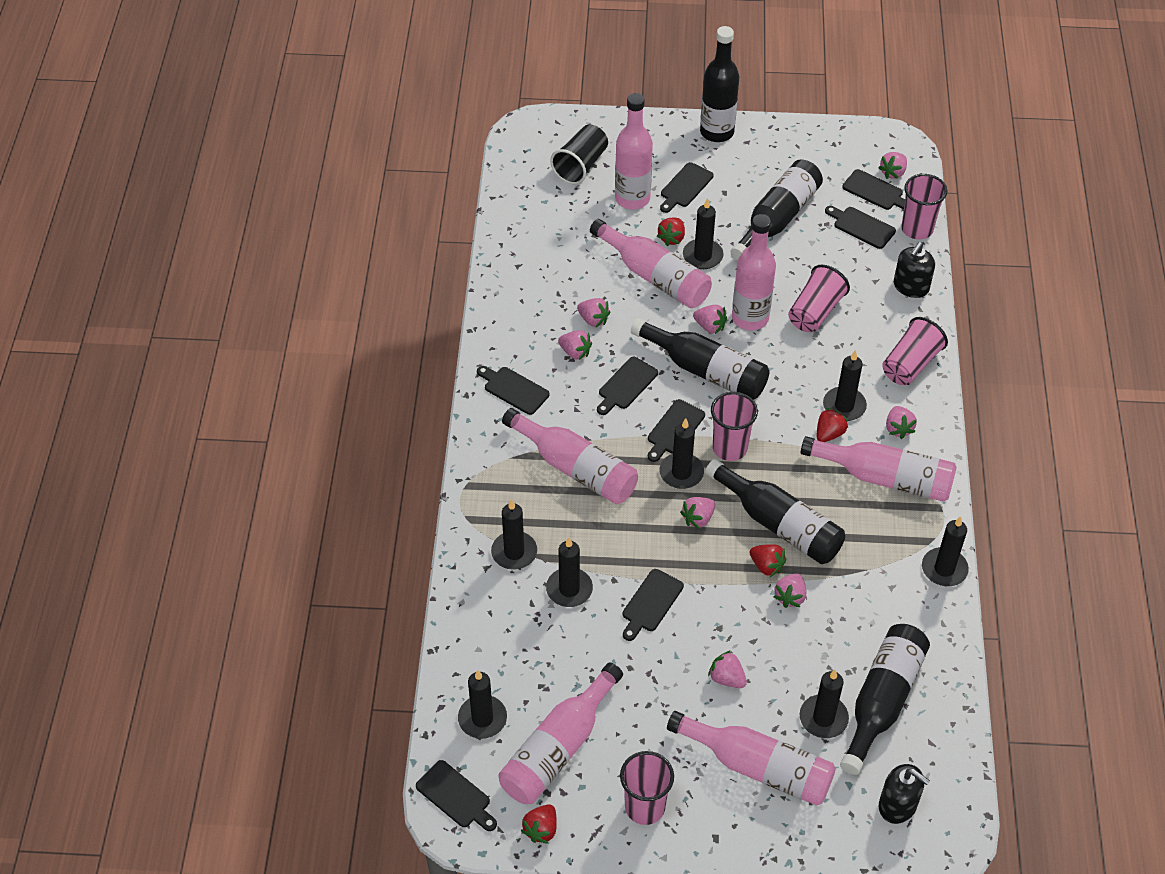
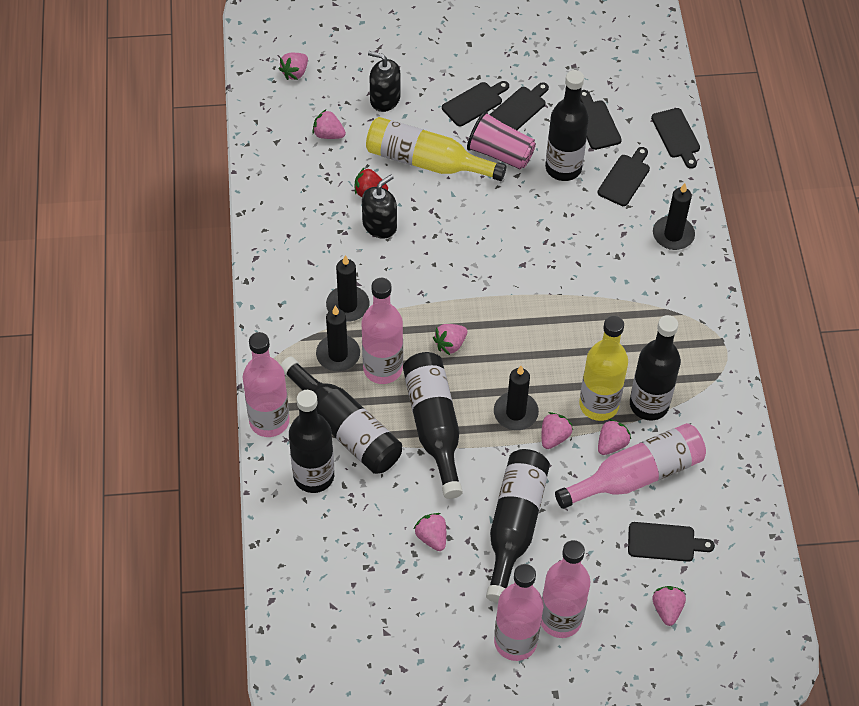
black bottle: [631,318,769,400] [700,26,739,142] [705,459,845,564] [731,159,823,261] [840,624,930,775] = 5 -> [281,357,402,474] [289,390,334,493] [403,352,463,499] [486,449,550,603] [545,70,589,181] [630,315,681,421] = 6
black candle: [458,670,507,739] [491,499,537,570] [546,538,593,607] [660,418,704,489] [683,198,724,269] [800,670,849,738] [823,350,867,421] [922,516,969,586] = 8 -> [316,306,360,371] [326,255,370,322] [494,366,539,430] [653,183,695,250] = 4
black cup: [550,124,608,184] = 1 -> none = 0
black cutting board: [416,760,497,831] [477,366,550,415] [597,357,658,415] [623,569,684,641] [648,399,705,462] [660,162,714,213] [825,206,896,249] [842,169,905,210] = 8 -> [442,81,509,127] [490,82,549,130] [581,90,622,150] [598,147,650,206] [628,522,715,562] [651,108,700,169] = 6
pink bottle: [498,662,623,804] [502,408,638,504] [590,219,712,308] [615,93,653,209] [667,711,836,806] [732,214,776,331] [801,436,957,502] = 7 -> [243,332,290,437] [361,278,403,384] [494,564,543,661] [541,540,590,638] [555,423,706,509] = 5
pink cup: [620,751,674,825] [711,392,758,461] [788,265,850,332] [882,317,948,385] [901,174,947,240] = 5 -> [467,111,536,170] = 1
pink strawberry: [558,330,592,360] [577,298,610,327] [680,497,715,529] [693,305,727,334] [708,651,747,688] [773,573,807,608] [878,152,907,179] [886,406,917,439] = 8 -> [279,53,308,80] [312,110,346,139] [414,513,446,551] [433,324,467,355] [542,412,573,449] [598,419,631,455] [652,586,686,626] = 7
red strawberry: [521,804,557,844] [657,217,685,246] [750,544,786,577] [817,408,848,442] = 4 -> [355,167,388,197] = 1
yellow bottle: none = 0 -> [366,117,506,181] [579,315,628,421] = 2

